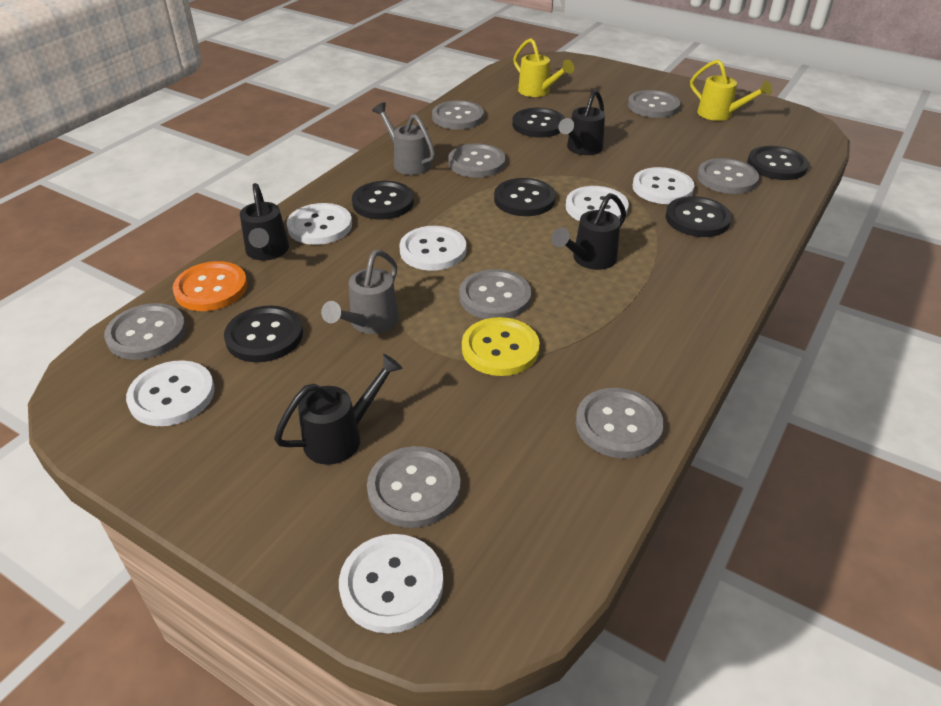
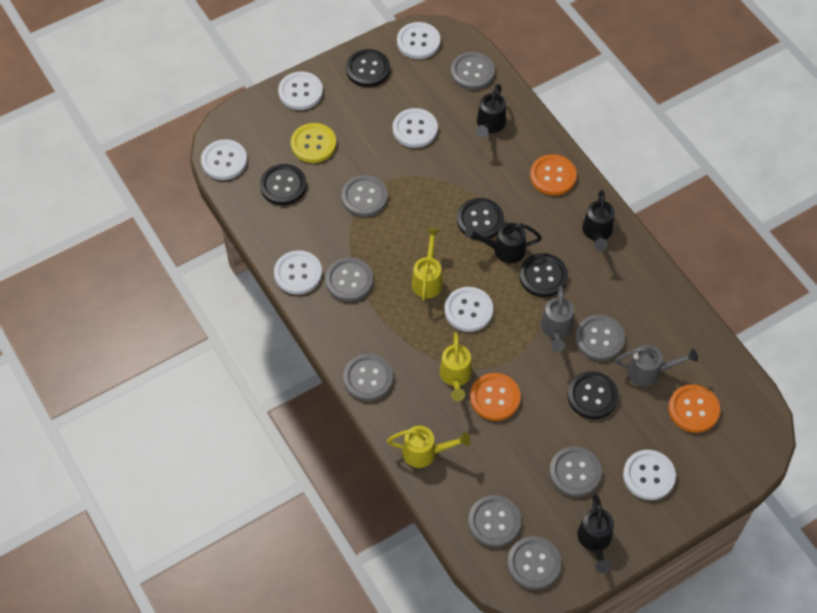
black button: [224,305,303,362] [352,181,414,220] [494,178,556,216] [512,108,565,137] [666,196,732,237] [747,146,809,180] = 6 -> [260,164,307,205] [346,49,390,87] [457,198,504,240] [520,253,568,297] [567,371,619,419] = 5
orange button: [173,261,247,311] = 1 -> [470,373,521,421] [530,155,577,195] [668,384,720,433] = 3
white button: [126,360,215,426] [287,203,352,245] [339,534,444,633] [400,226,466,271] [566,186,629,221] [633,167,695,204] = 6 -> [201,139,247,180] [274,250,322,294] [278,71,323,110] [393,108,438,148] [397,22,440,59] [444,287,493,332] [623,450,676,500] = 7
yellow watering can: [513,38,574,97] [690,59,772,121] = 2 -> [387,426,471,468] [412,228,443,301] [439,332,472,401] = 3

